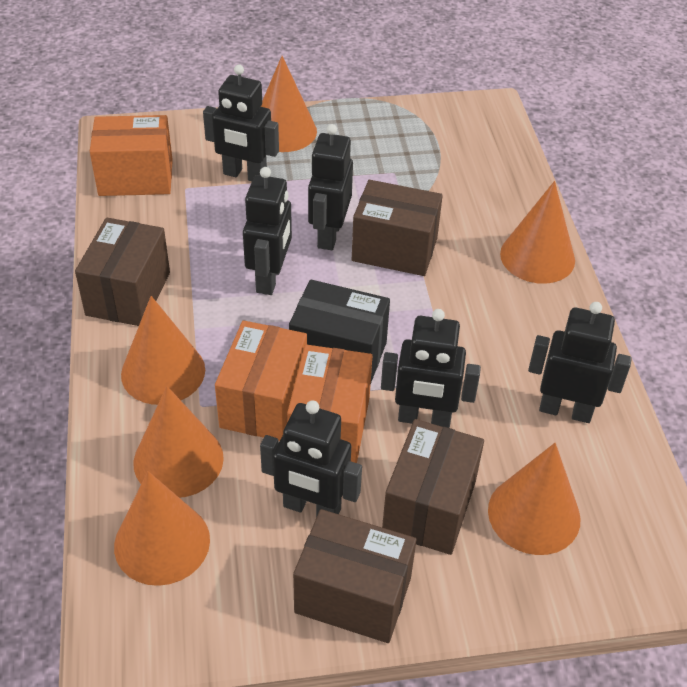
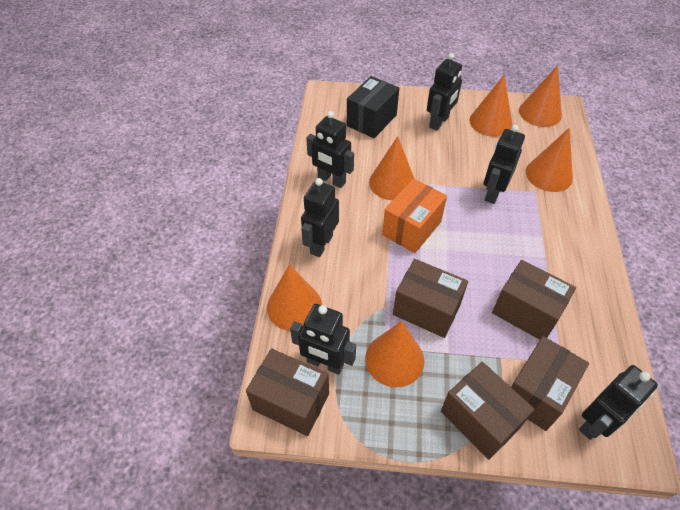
brown box: [75,218,170,326] [293,509,416,643] [352,180,443,276] [382,419,484,555] = 4 -> [246,348,329,436] [393,259,468,338] [441,362,535,460] [492,260,576,340] [511,336,589,431] = 5
orange box: [90,115,173,196] [215,320,307,441] [287,345,372,463] = 3 -> [382,178,447,253] = 1

